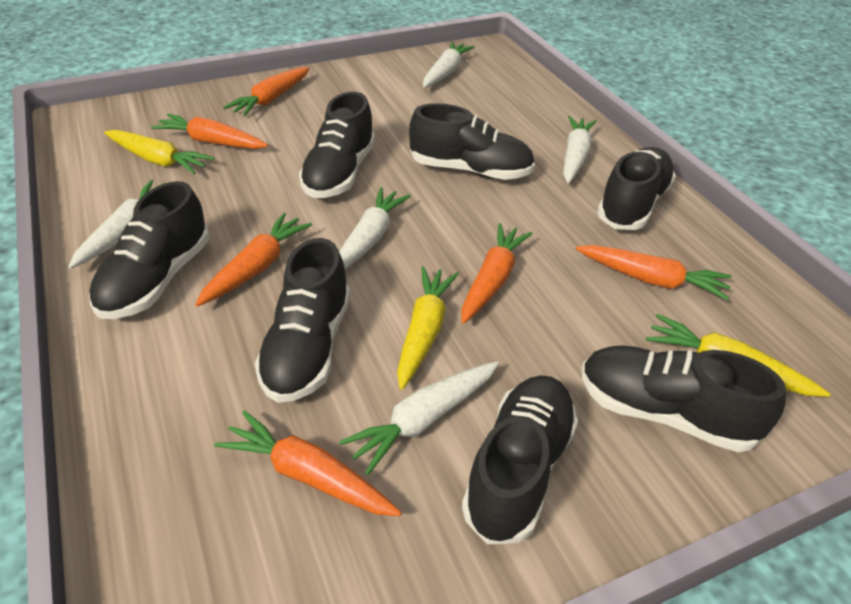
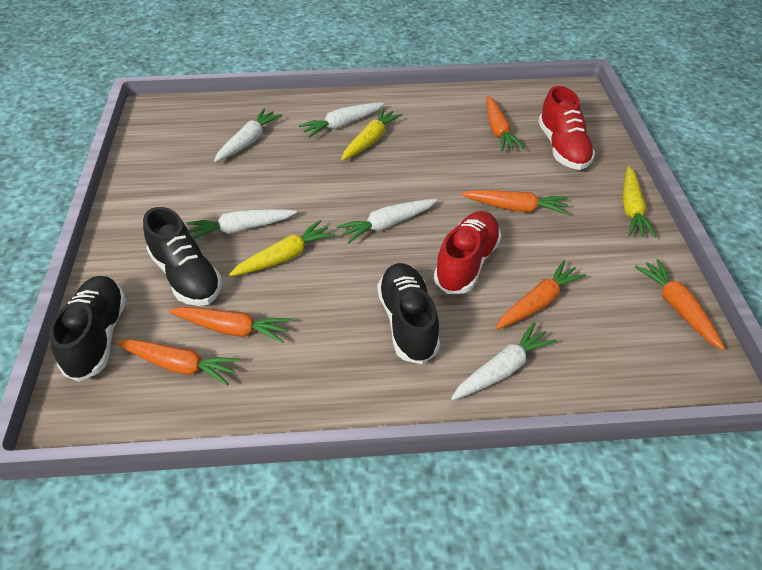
black shoe: [89,181,210,319] [255,238,350,403] [299,92,375,198] [409,103,535,180] [462,375,578,544] [582,345,786,452] [597,147,676,230] = 7 -> [49,276,126,382] [143,207,222,306] [377,263,440,364] = 3
red shoe: none = 0 -> [434,211,502,294] [538,86,595,170] = 2

